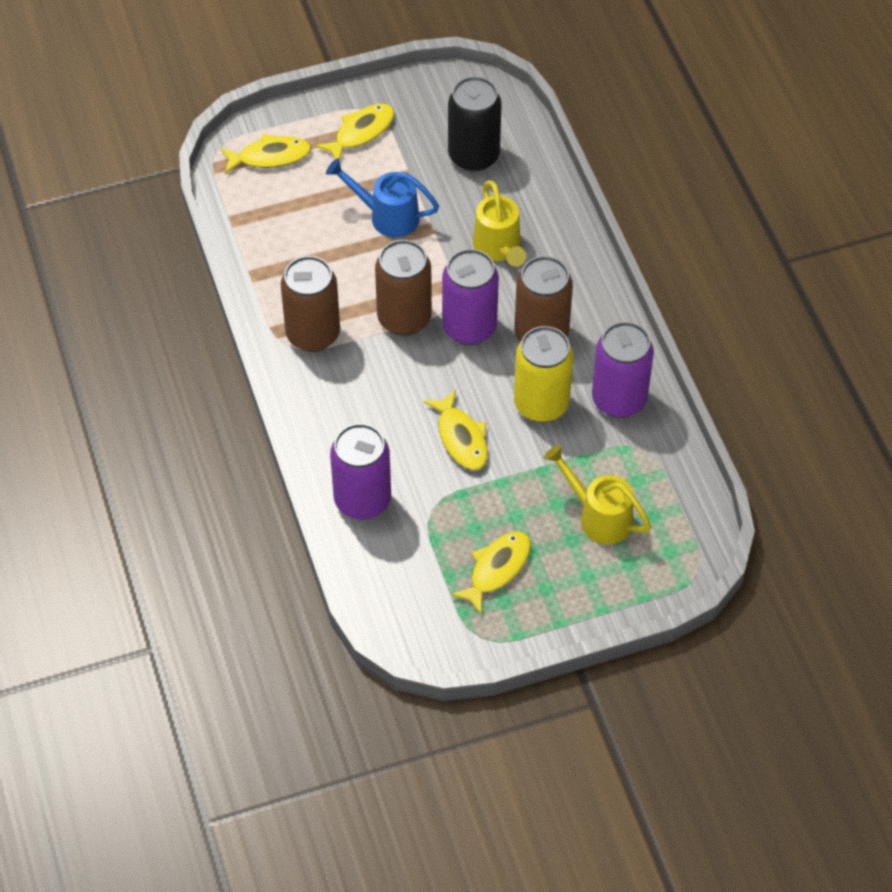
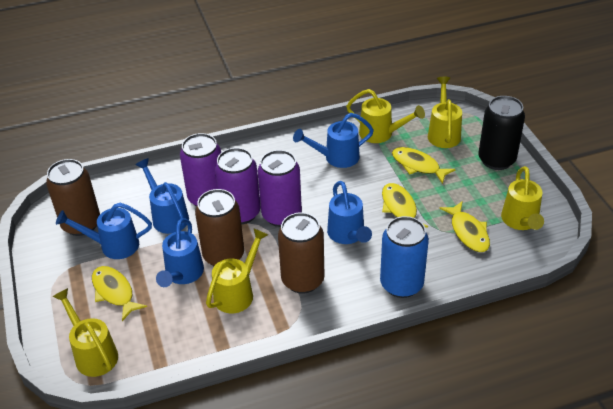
blue can: none = 0 -> [380,216,429,298] = 1
blue watering can: [326,158,439,238] = 1 -> [56,203,152,259] [135,158,189,234] [156,218,204,287] [293,113,374,168] [327,181,372,244] = 5
yellow can: [514,326,574,423] = 1 -> none = 0
yellow watering can: [473,180,526,267] [544,445,651,544] = 2 -> [52,288,118,377] [206,228,268,313] [346,89,425,143] [428,77,462,148] [501,166,544,230] = 5

